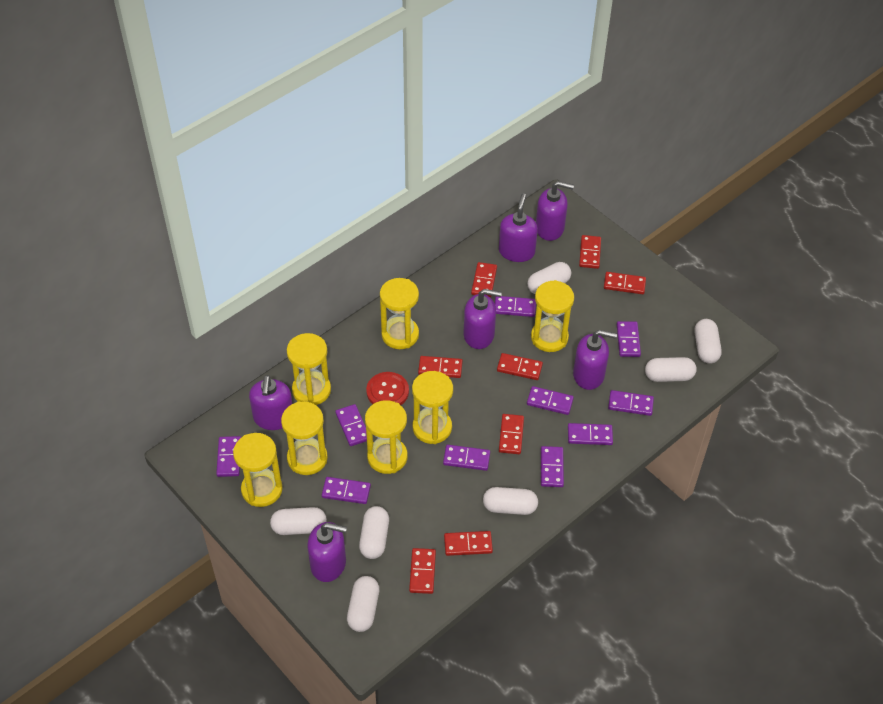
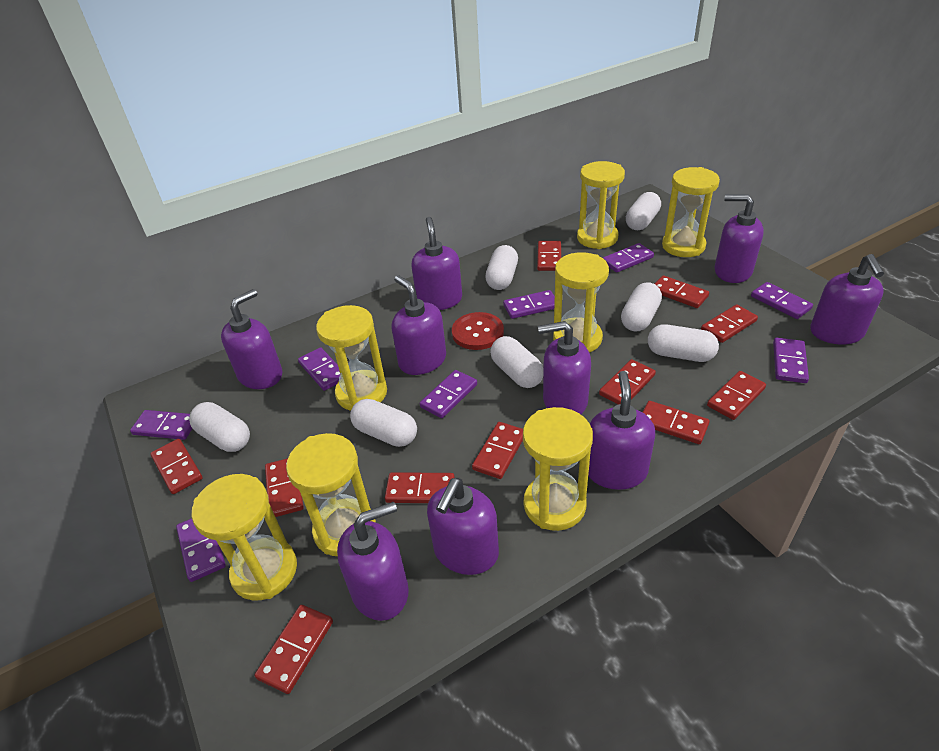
purple domino: [216,436,241,477] [322,477,371,504] [335,404,367,446] [443,445,490,471] [495,296,536,317] [527,386,574,415] [541,446,564,487] [568,423,613,445] [608,390,654,416] [617,321,641,357] = 10 -> [130,410,193,440] [176,518,226,582] [298,347,340,391] [420,370,477,418] [503,290,555,319] [603,243,654,272] [751,282,813,319] [773,338,809,383] = 8
purple soap dispenser: [249,375,292,430] [307,522,347,582] [464,289,502,349] [499,193,538,262] [536,181,574,241] [573,330,617,390] = 6 -> [221,289,282,389] [337,502,409,621] [391,275,446,375] [411,217,462,310] [427,478,499,575] [538,321,591,414] [588,371,655,490] [715,194,764,283] [810,254,884,344] = 9
red domino: [409,548,436,594] [418,356,463,378] [444,531,493,556] [471,262,497,297] [497,353,543,380] [499,414,524,454] [579,235,601,269] [604,272,646,294] = 8 -> [150,439,203,494] [255,605,333,694] [265,458,303,517] [385,472,455,503] [472,422,523,479] [537,241,561,271] [599,359,656,405] [642,401,710,444] [655,275,709,308] [701,304,758,343] [707,371,766,420] = 11

